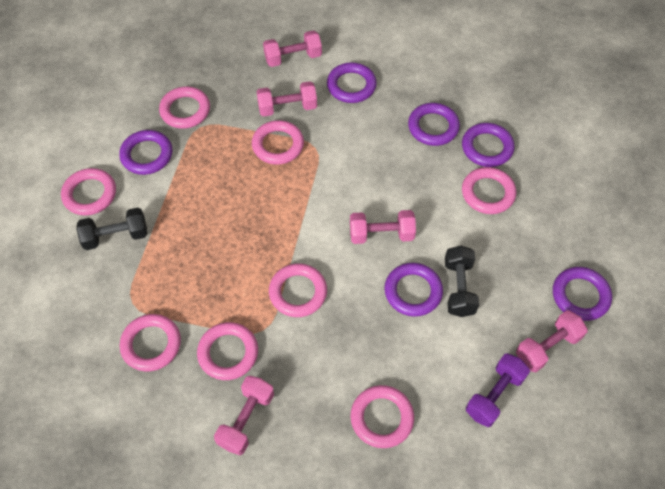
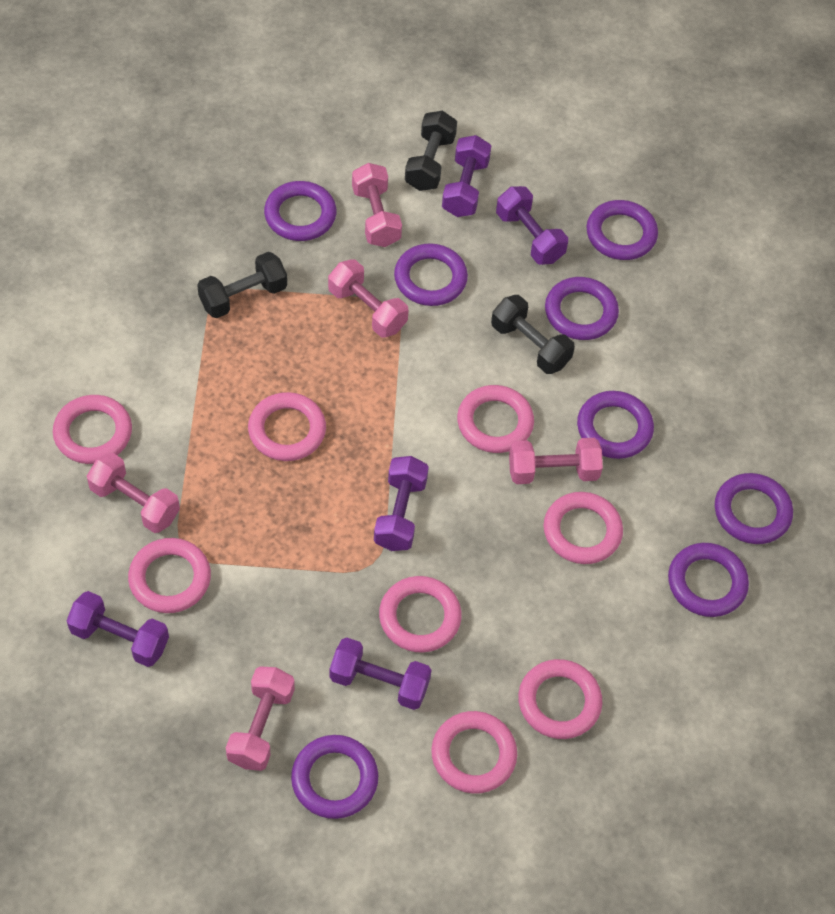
black dumbbell: [76,208,147,250] [445,246,479,317] = 2 -> [197,252,287,318] [405,111,457,191] [491,295,575,374] = 3
purple dumbbell: [466,353,530,427] = 1 -> [66,591,169,667] [329,638,432,710] [374,456,429,551] [442,135,491,217] [496,186,568,265] = 5
purple ring: [119,130,172,175] [327,62,377,103] [384,263,443,317] [408,103,460,146] [462,123,515,167] [553,267,612,321] = 6 -> [264,181,337,241] [291,735,378,819] [394,243,468,306] [545,277,619,340] [577,391,654,459] [586,200,658,260] [668,543,749,617] [715,473,793,544] = 8

